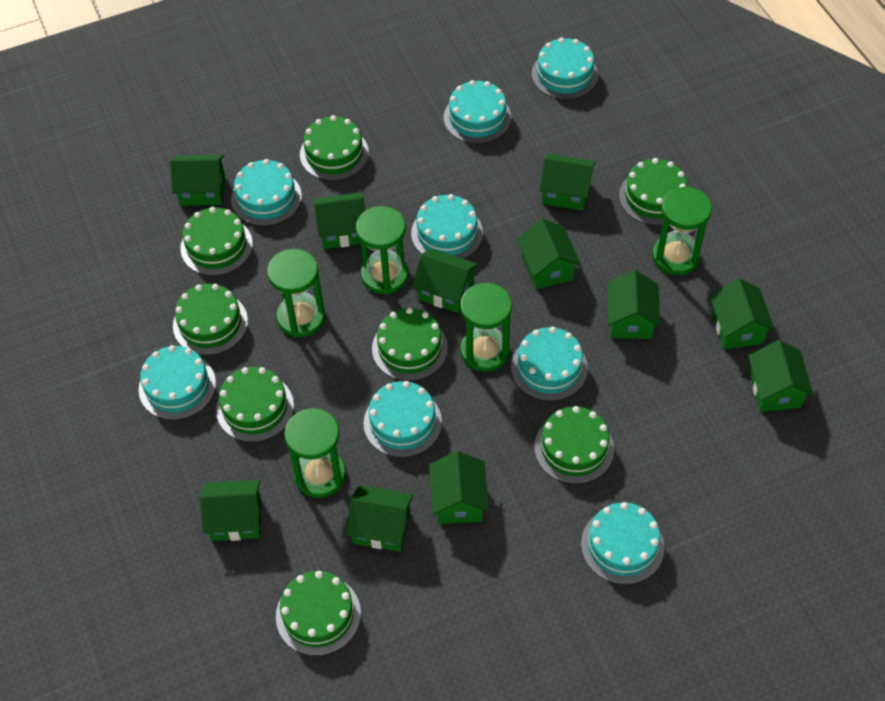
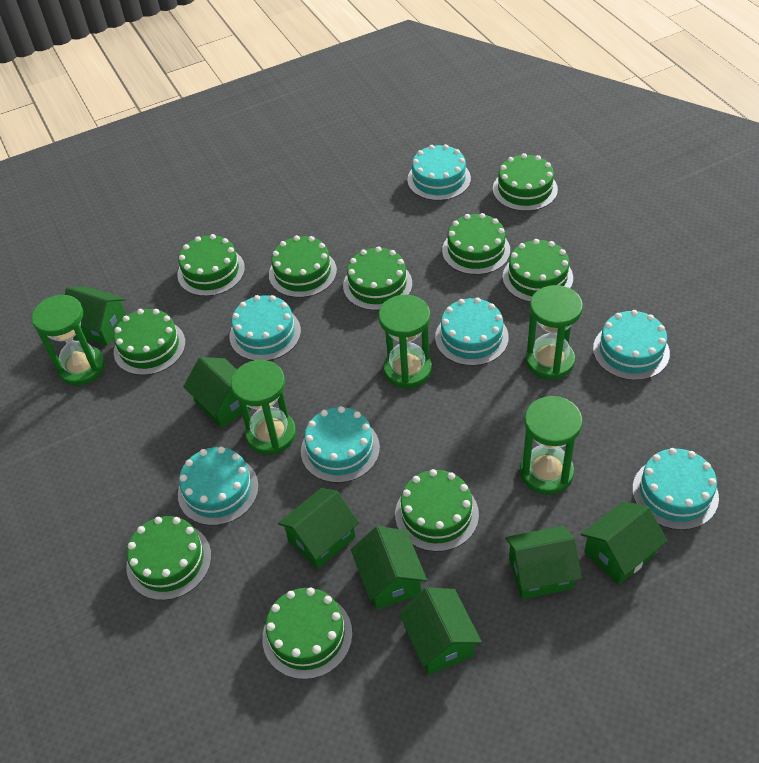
green cake: [173,284,248,355] [180,207,253,276] [216,367,294,442] [276,571,361,656] [300,115,369,181] [372,307,448,381] [535,406,614,484] [619,158,687,225] = 8 -> [114,309,185,375] [126,516,211,600] [177,234,245,296] [262,588,352,680] [269,235,337,298] [343,246,412,310] [395,469,479,552] [442,213,510,275] [493,153,558,211] [503,239,573,302] = 10
green house: [170,155,225,206] [200,480,261,541] [313,192,365,249] [346,485,413,552] [412,249,478,313] [429,451,489,524] [517,219,581,289] [539,154,595,211] [607,270,660,339] [710,278,775,350] [748,340,814,412] = 11 -> [65,287,127,346] [183,357,250,428] [278,488,359,569] [351,526,427,610] [398,587,482,675] [505,526,582,599] [581,501,667,585] = 7
turquoise cake: [139,345,216,420] [231,159,302,226] [363,381,442,457] [411,194,483,259] [444,80,511,144] [511,327,588,401] [532,37,598,100] [581,502,664,584] = 8 -> [178,447,259,526] [229,295,301,361] [301,406,380,483] [407,144,471,201] [435,298,509,366] [593,310,670,380] [632,448,719,530] = 7

